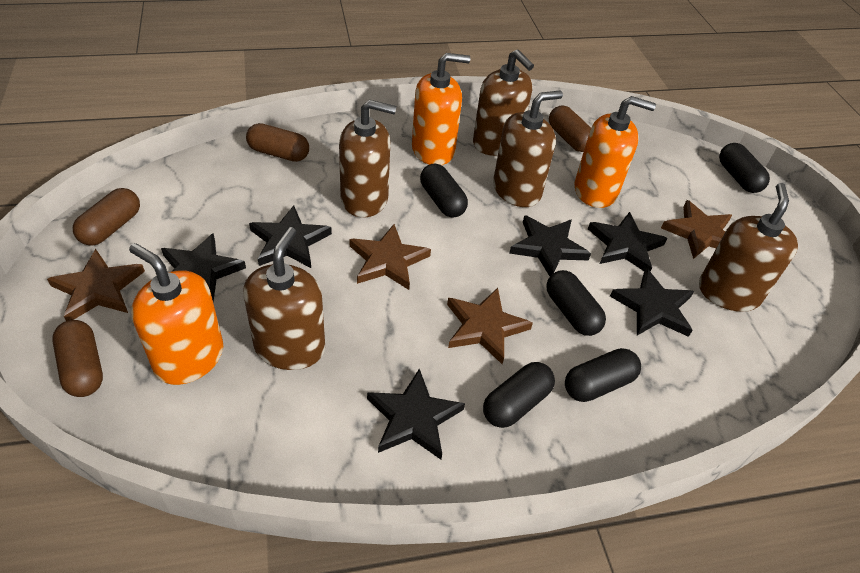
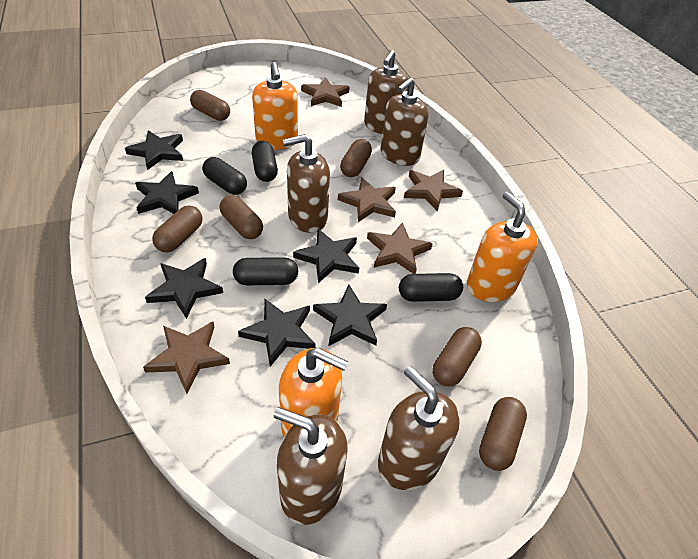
black capsule: [420,163,468,218] [483,362,555,428] [546,270,606,336] [565,348,641,402] [719,143,770,193] = 5 -> [202,157,247,195] [233,257,298,285] [252,141,278,182] [399,273,463,302] = 4
brown capsule: [52,320,103,397] [73,188,140,246] [246,123,309,162] [549,105,591,152] = 4 -> [152,205,203,252] [190,90,230,121] [220,195,263,239] [340,139,372,177] [433,327,482,386] [479,397,527,471] = 6
brown star: [47,249,145,321] [350,224,431,290] [447,288,533,364] [661,200,732,259] = 4 -> [143,321,230,394] [301,78,350,107] [338,177,396,222] [367,222,432,274] [404,170,463,212] = 5

